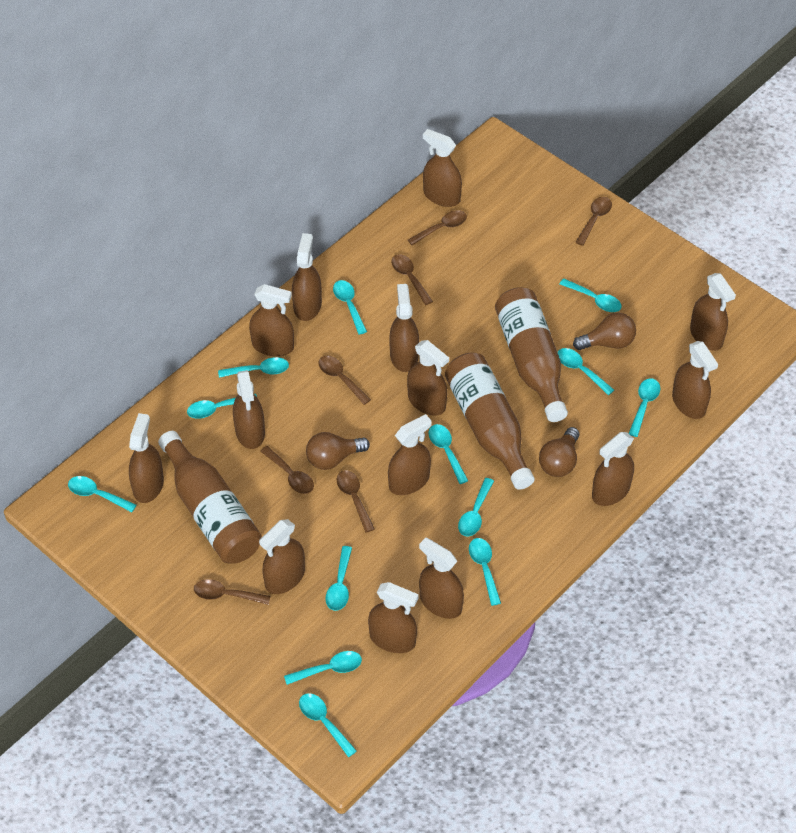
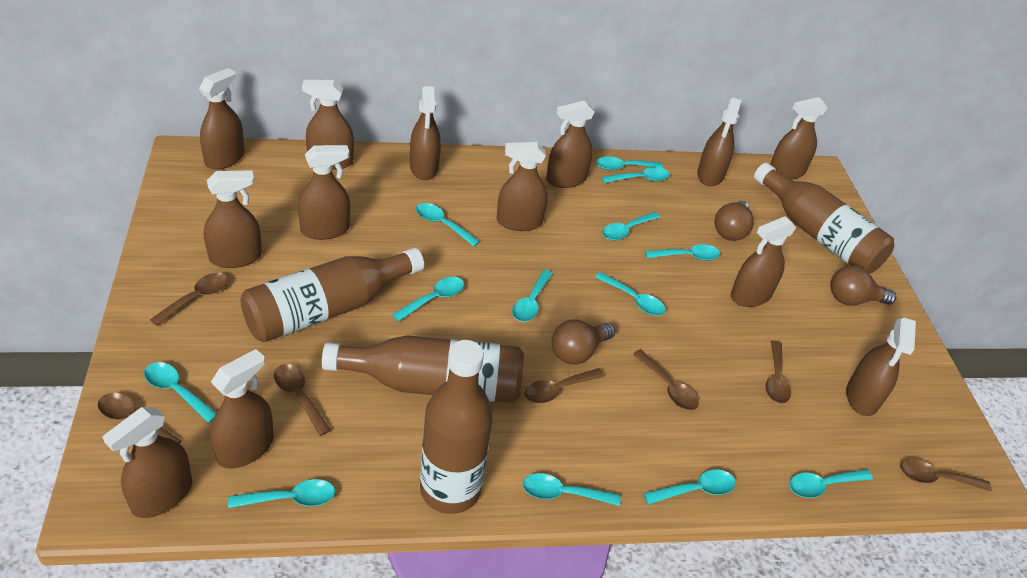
brown bottle: [158,431,262,564] [445,353,534,490] [495,287,568,422] = 3 -> [240,248,424,342] [322,335,524,403] [420,340,493,514] [754,163,894,274] = 4
brown spray bottle: [129,413,164,503] [233,370,265,449] [249,284,294,357] [259,519,305,594] [292,233,322,321] [368,582,419,653] [388,414,432,495] [389,284,419,372] [407,340,449,416] [419,537,464,619] [423,129,462,207] [592,432,634,506] [672,341,718,419] [690,273,736,351] = 14 -> [103,407,192,518] [199,68,245,170] [204,170,262,268] [210,349,273,469] [298,145,350,240] [302,80,354,170] [410,86,441,180] [497,142,548,231] [546,100,595,188] [697,98,742,186] [731,216,796,307] [770,97,828,180] [846,318,916,416] = 13

